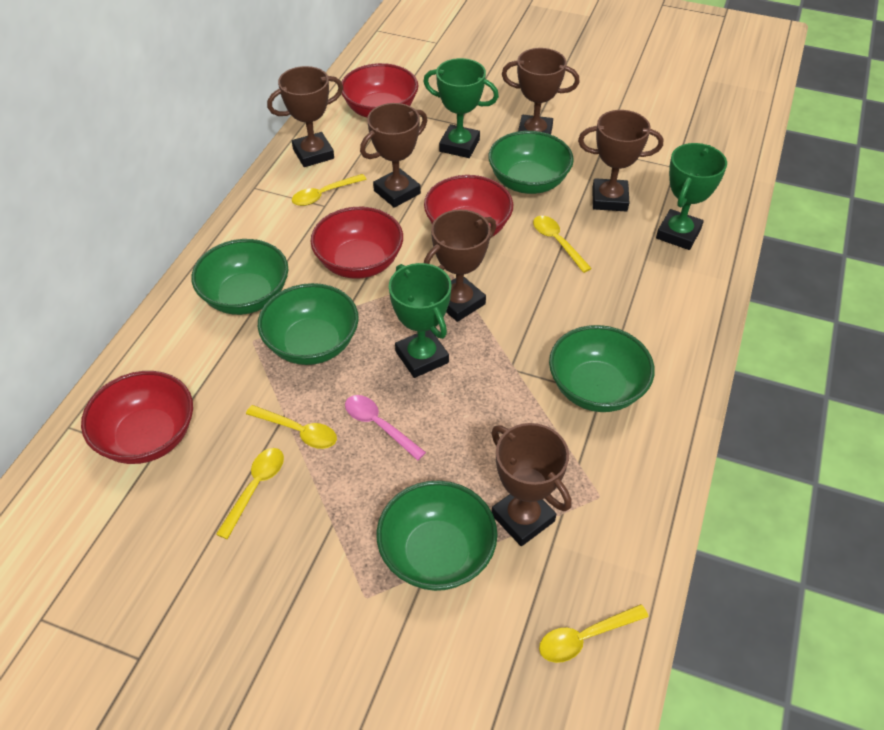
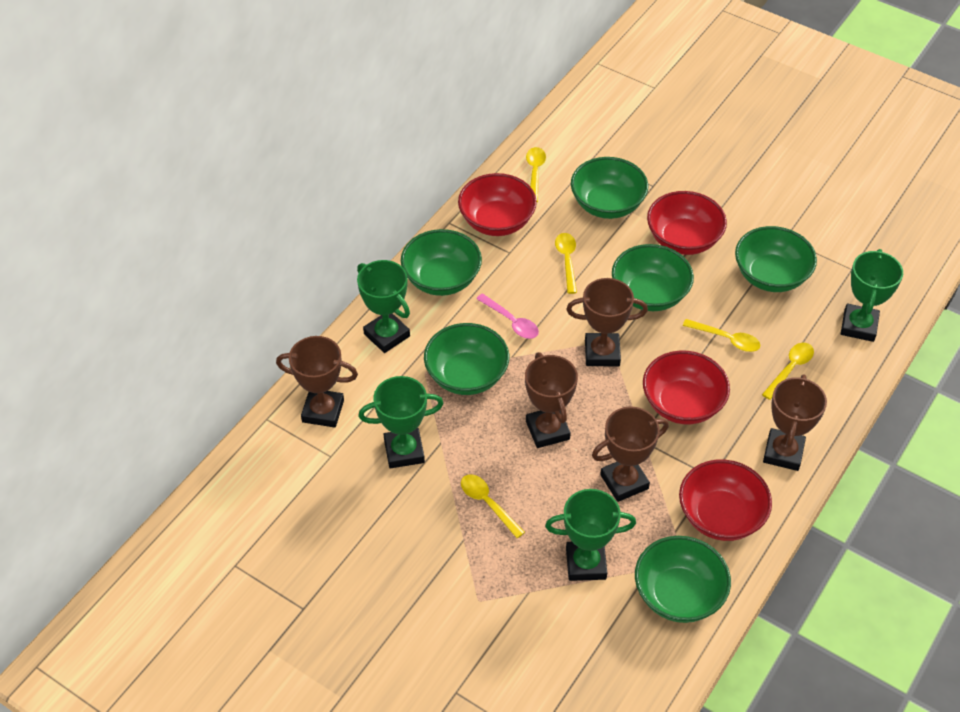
brown trophy: [267,66,343,167] [360,103,427,208] [424,210,496,322] [491,423,572,546] [502,48,579,135] [578,110,663,212] = 6 -> [276,336,358,428] [525,352,578,448] [566,278,648,367] [592,406,669,502] [763,374,827,471] = 5
green bowl: [192,239,289,315] [258,283,359,365] [377,480,497,591] [488,131,574,194] [549,325,655,412] = 5 -> [401,229,482,296] [424,323,509,395] [571,157,648,219] [612,244,694,311] [635,536,731,623] [735,226,817,292] = 6
green trophy: [389,263,451,378] [423,58,499,158] [656,143,727,250] = 3 -> [357,260,410,353] [358,376,444,468] [545,489,636,581] [841,249,903,342] = 4

